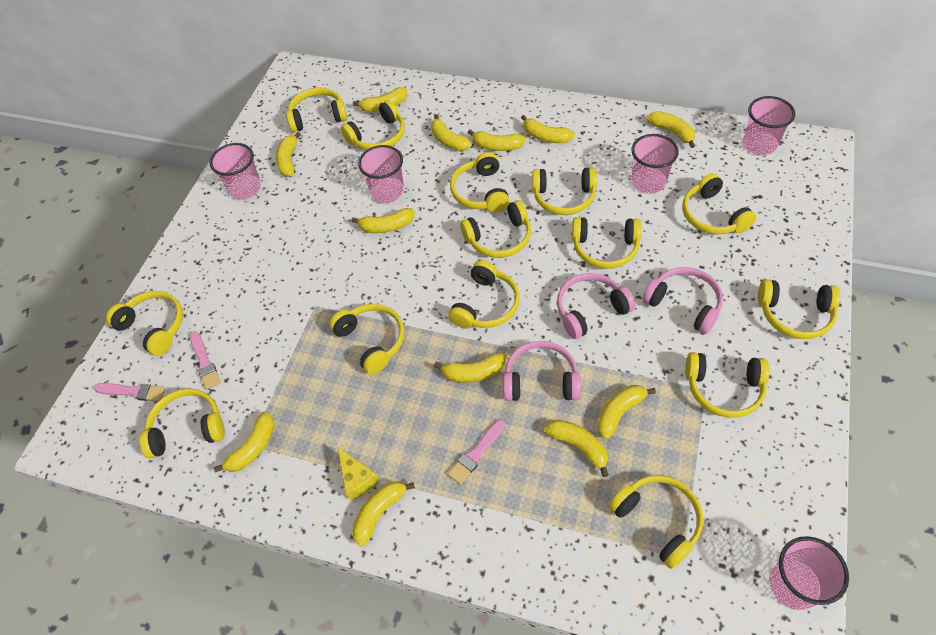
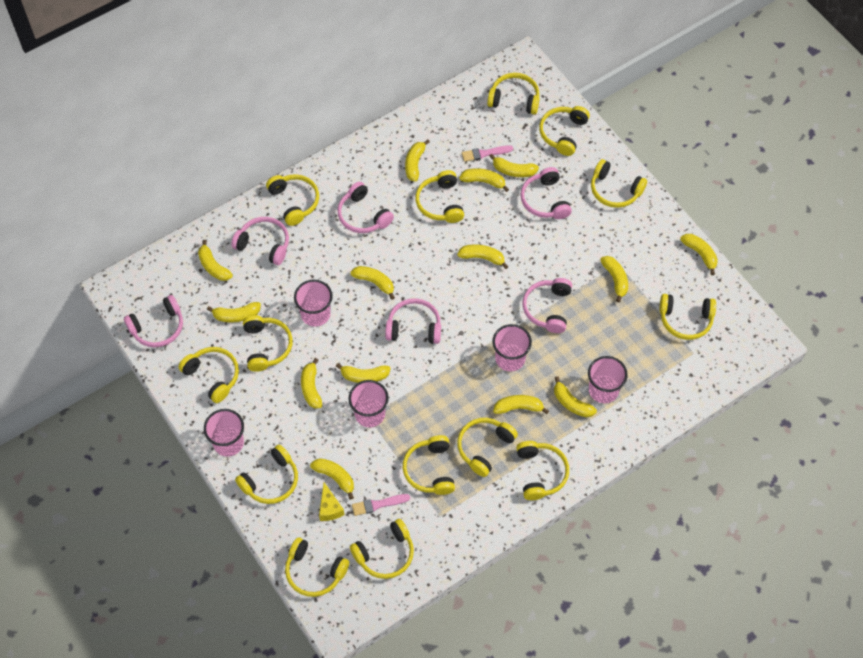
pink brush: [94,383,165,401] [190,331,221,389] [448,419,506,485] = 3 -> [352,494,410,516] [462,145,513,162] = 2
pink headphones: [503,341,581,401] [557,273,636,339] [643,267,723,334] = 3 -> [124,295,183,347] [231,217,289,265] [338,182,394,233] [385,298,441,344] [521,167,572,219] [523,278,572,333] = 6
yellow banana: [214,411,274,473] [276,132,301,177] [352,208,415,233] [352,481,415,547] [353,87,407,112] [431,114,472,151] [434,353,506,383] [468,129,526,151] [521,115,575,143] [544,420,609,477] [597,385,656,440] [647,111,695,148] = 12 -> [198,240,233,281] [207,302,261,322] [301,358,322,409] [310,458,354,500] [336,363,391,383] [350,266,395,300] [405,140,430,182] [457,244,509,269] [459,168,509,192] [489,154,539,177] [493,395,549,414] [554,376,597,418] [600,256,628,302] [680,234,718,275] = 14

